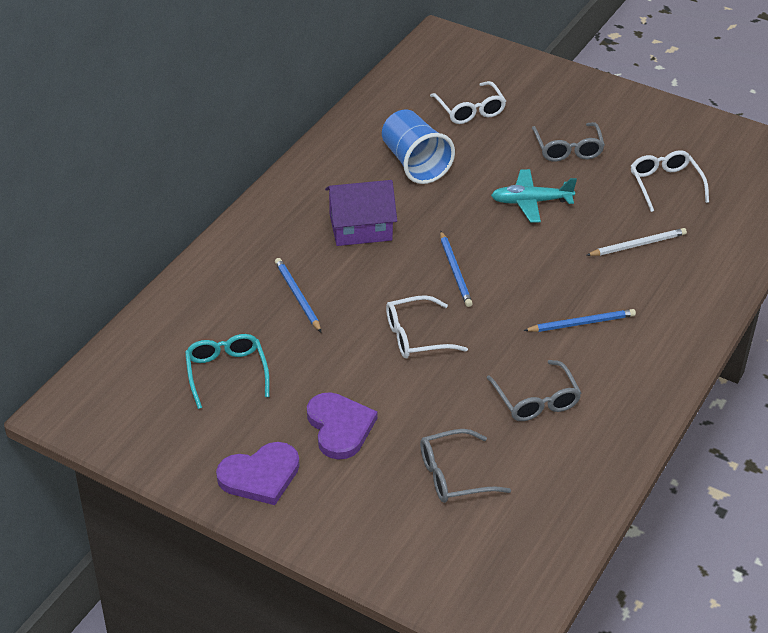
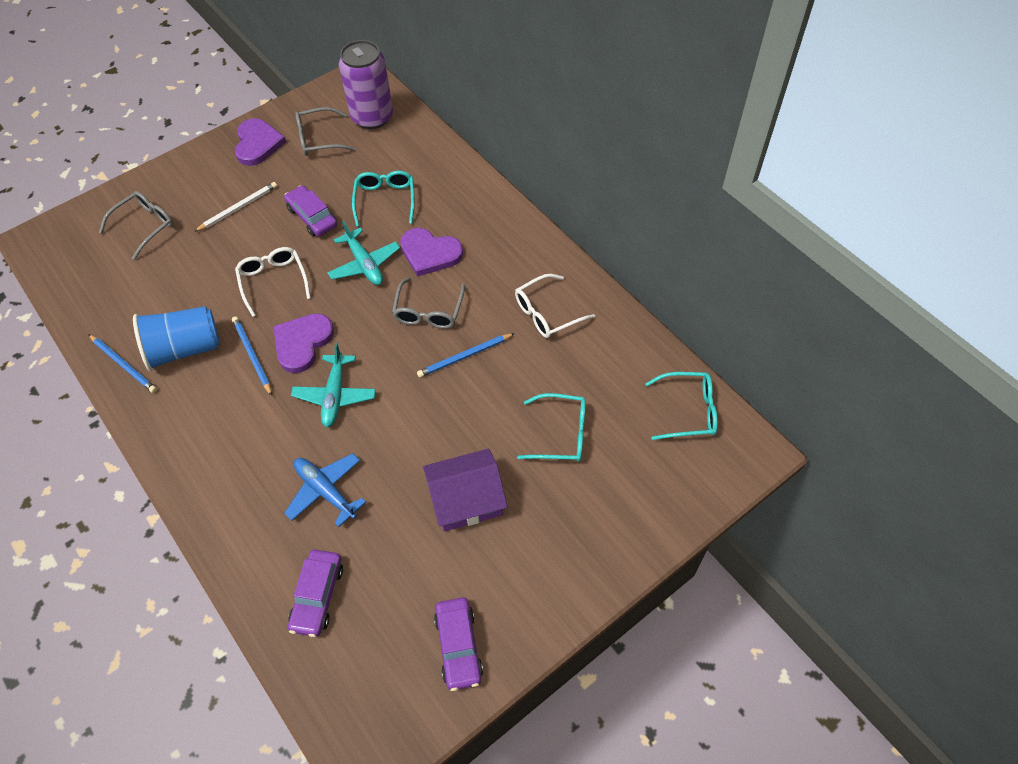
blue plane: none = 0 -> [284,453,366,527] = 1
purple can: none = 0 -> [339,40,393,129] = 1
purple car: none = 0 -> [284,185,337,237] [288,550,343,637] [434,598,483,691] = 3
purple heart: [216,442,299,505] [307,392,378,460] = 2 -> [235,118,286,166] [273,313,334,373] [400,228,463,277] = 3
turquoise glasses: [185,334,270,409] = 1 -> [352,171,415,226] [517,393,586,462] [645,372,718,440] = 3
turquoise plane: [491,169,577,223] = 1 -> [291,343,376,427] [327,221,400,285] = 2
white glasses: [386,295,468,358] [430,81,506,124] [631,150,709,212] = 3 -> [235,247,311,317] [515,274,595,338] = 2

